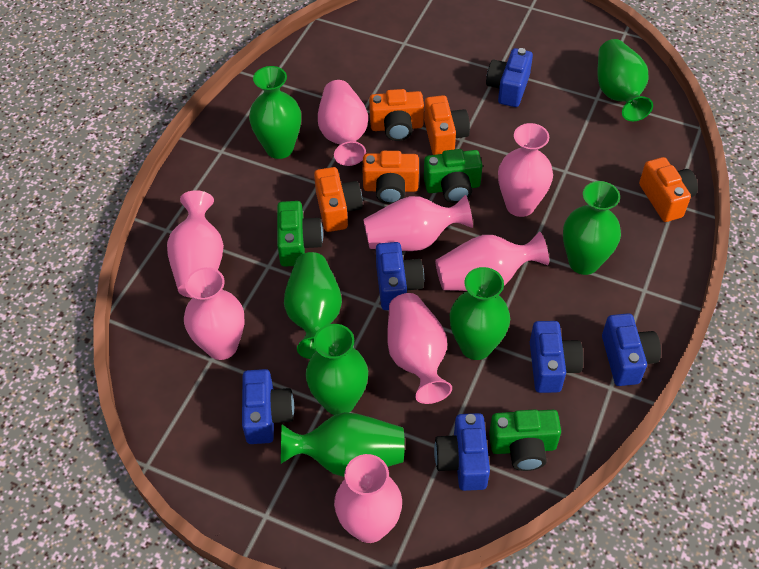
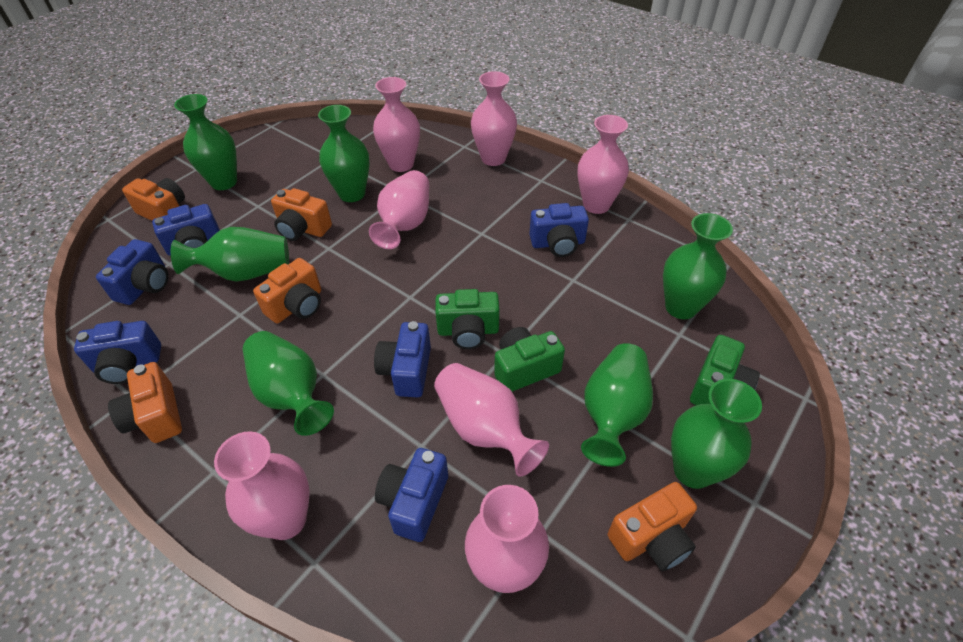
pink vase: [167,190,224,298] [184,267,245,360] [318,80,368,166] [334,454,402,543] [363,195,473,251] [387,293,452,404] [435,232,549,291] [498,123,553,217] = 8 -> [214,431,310,540] [369,170,429,249] [373,77,420,172] [434,363,549,476] [465,485,549,593] [471,71,517,166] [578,115,629,214] = 7

